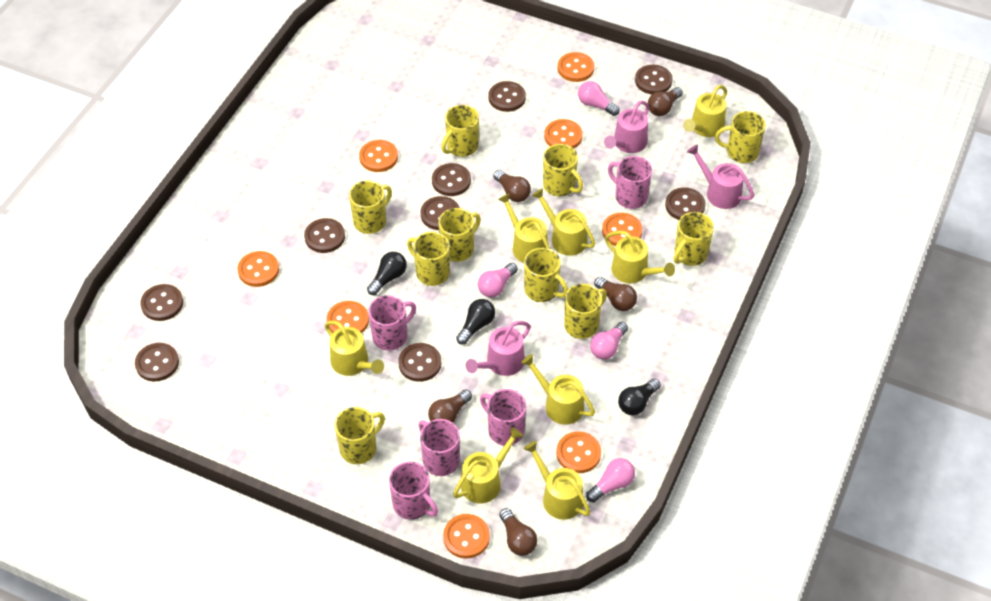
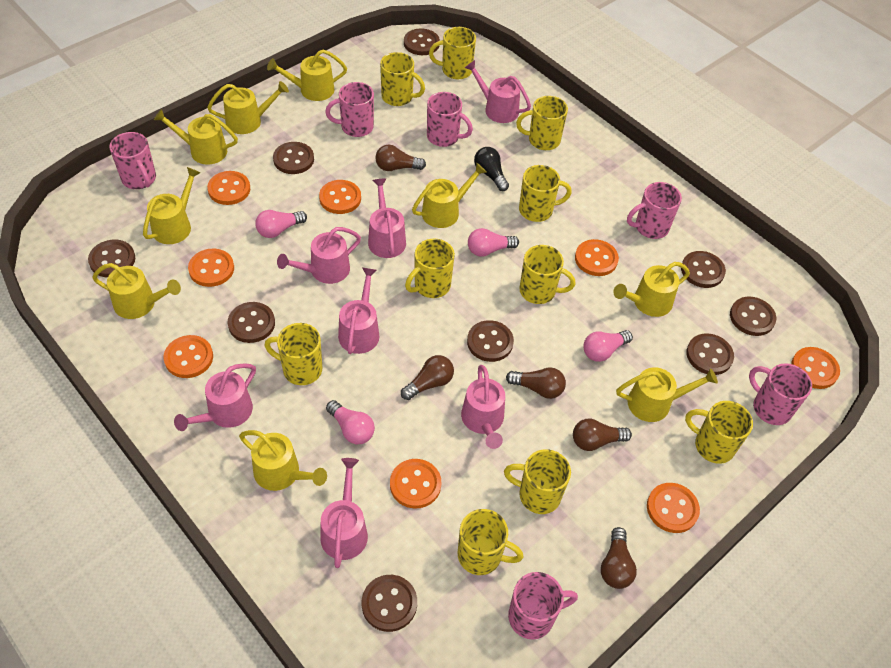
black light bulb: [367,252,407,295] [456,299,495,345] [618,378,661,415] = 3 -> [474,147,509,191] = 1
pink mug: [368,295,416,351] [389,462,438,520] [418,419,460,476] [480,389,526,446] [608,156,652,209] = 5 -> [109,132,156,189] [325,82,374,137] [427,92,473,147] [508,572,578,640] [627,182,682,239] [749,363,812,425] = 6
pink watering can: [465,321,531,376] [604,100,649,153] [687,144,754,209] = 3 -> [174,363,256,431] [277,227,361,284] [320,458,368,568] [338,268,380,354] [368,178,406,258] [461,365,505,449] [465,60,531,123] = 7
yellow watering can: [325,321,384,376] [453,427,523,503] [498,193,550,263] [521,354,595,425] [524,441,590,520] [532,188,595,256] [605,231,675,284] [683,85,727,137] = 8 -> [92,263,181,319] [143,167,201,244] [154,109,238,165] [207,81,289,134] [239,430,327,491] [267,49,347,101] [412,163,487,228] [613,262,690,317] [616,367,718,422] = 9

